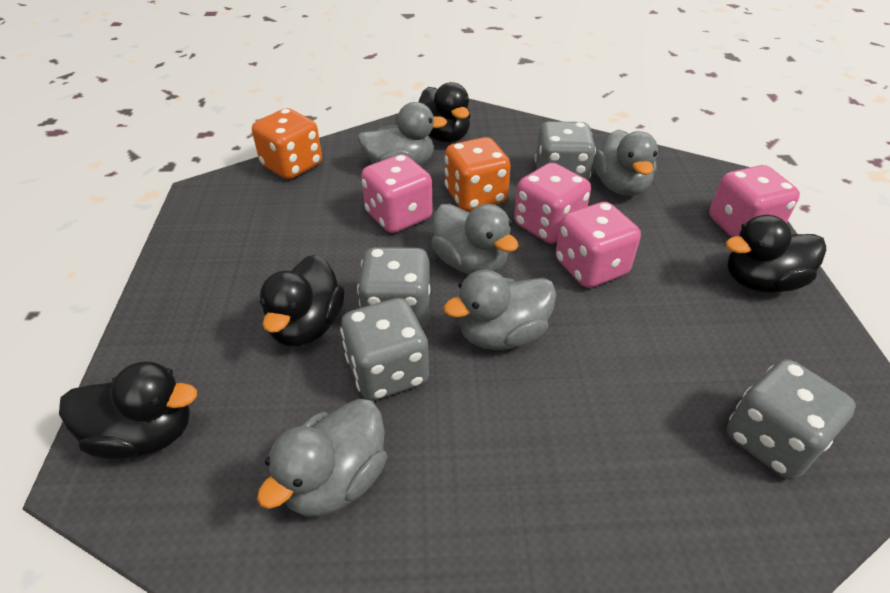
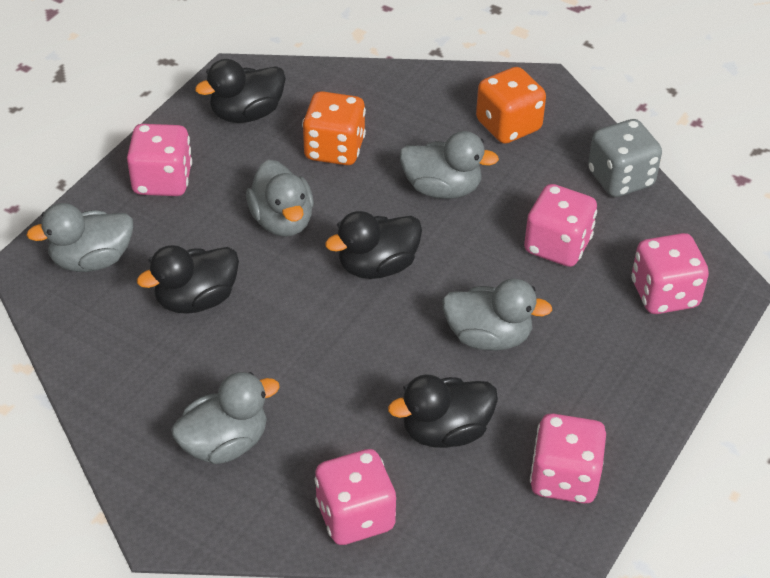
grey dice: [340,298,429,401] [357,247,430,330] [535,121,596,181] [727,359,856,480] = 4 -> [588,119,662,197] = 1
pink dice: [361,154,433,233] [514,163,591,244] [555,202,641,288] [709,165,800,237] = 4 -> [127,124,192,196] [314,449,396,545] [524,184,597,267] [530,414,606,504] [631,233,709,314] = 5

